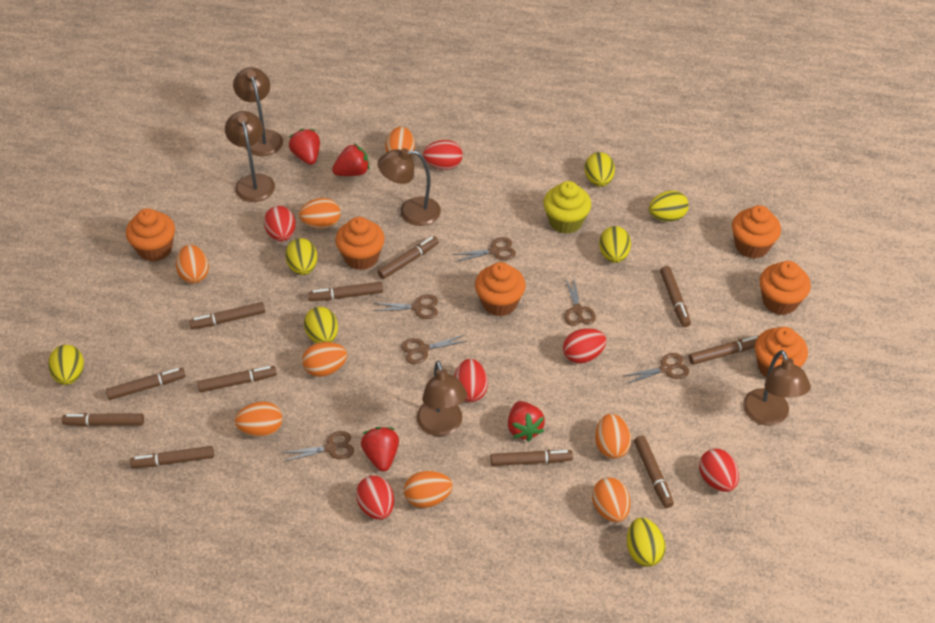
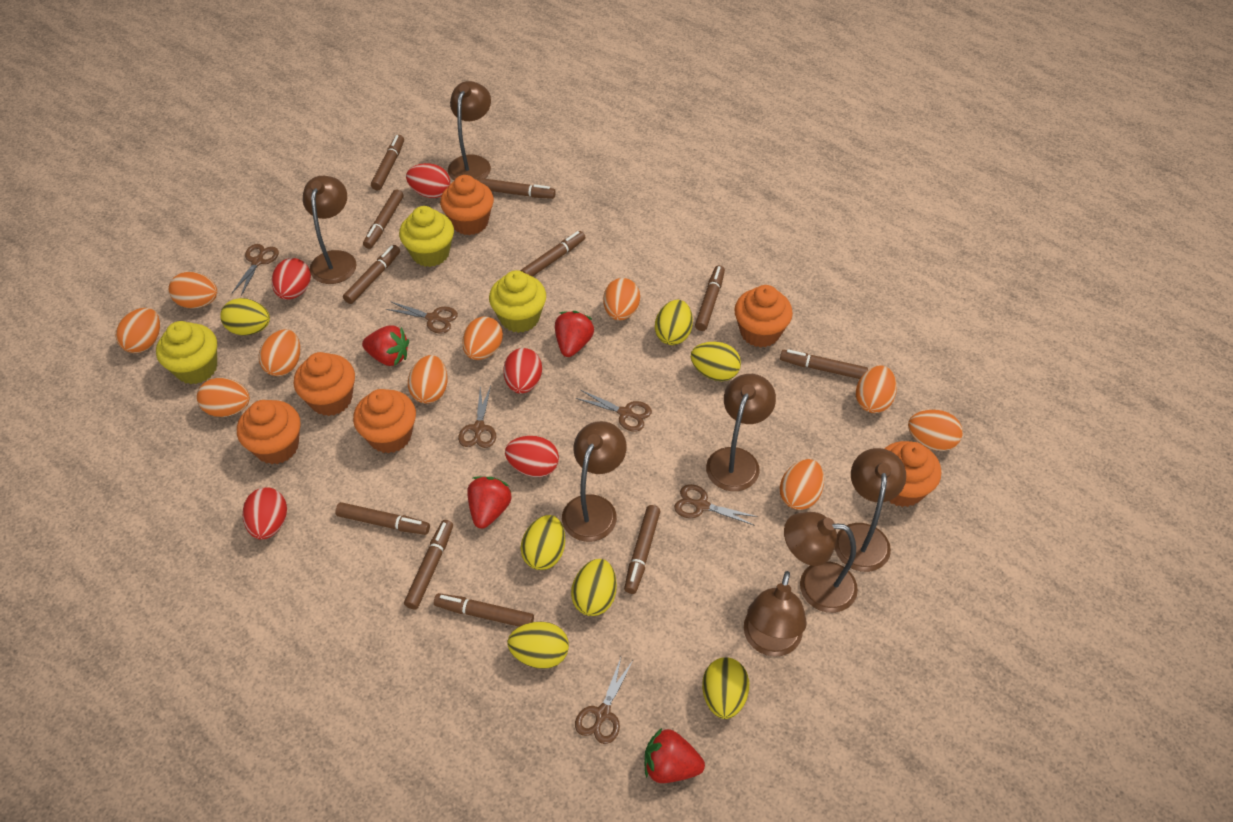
brown lamp: [225,111,275,202] [233,67,283,156] [378,148,441,226] [417,361,467,436] [743,350,811,426] = 5 -> [303,176,356,284] [448,81,491,182] [562,421,627,542] [706,374,776,491] [744,571,807,657] [784,512,858,613] [835,448,906,572] = 7
orange egg: [176,245,209,284] [235,402,283,437] [299,198,340,229] [302,342,347,377] [385,127,415,156] [404,471,453,508] [592,478,630,523] [595,414,631,459] = 8 -> [116,308,160,353] [169,272,217,309] [197,378,250,417] [259,329,300,376] [408,355,448,404] [462,317,503,360] [603,278,640,320] [780,459,824,510] [856,365,897,413] [908,410,963,451] = 10
red egg: [264,206,296,242] [356,476,394,520] [423,140,463,170] [454,359,488,402] [563,328,606,364] [699,449,739,492] = 6 -> [242,487,287,540] [272,258,311,300] [406,163,450,198] [503,348,542,394] [505,436,559,477] = 5
yellow cupcake: [543,181,591,234] = 1 -> [156,321,217,384] [399,206,454,267] [489,270,546,333] = 3

